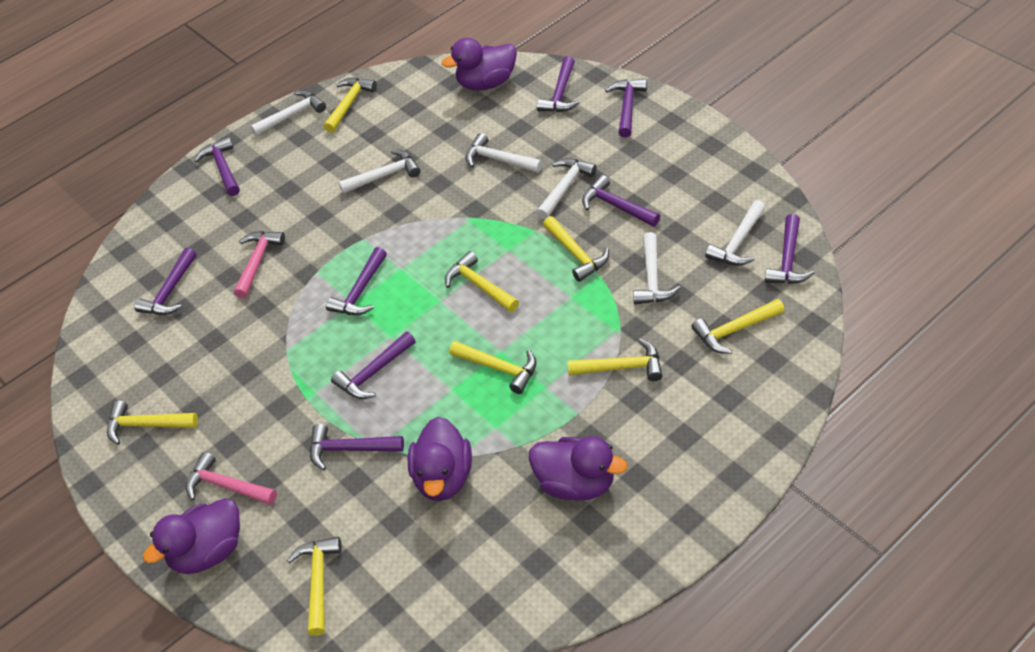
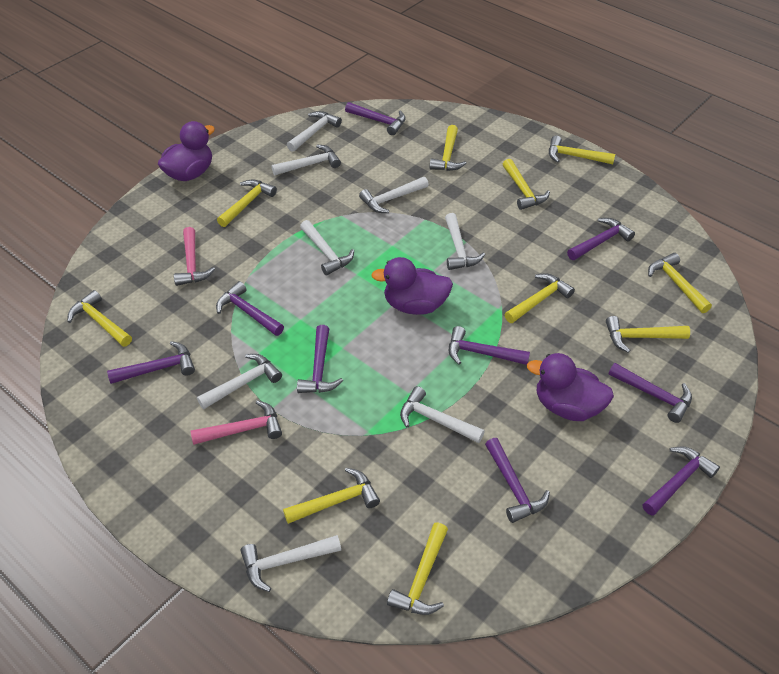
purple duck: [143,498,240,574] [408,417,472,501] [442,38,517,91] [529,436,627,501] = 4 -> [158,121,215,181] [371,257,453,315] [527,353,614,421] = 3
white hammer: [250,90,326,136] [339,150,421,194] [465,133,542,173] [536,158,597,219] [633,232,681,305] [705,200,766,266] = 6 -> [197,354,282,409] [241,535,341,592] [271,145,341,175] [287,111,342,152] [300,220,354,275] [359,177,429,213] [400,386,485,443] [445,213,485,270] = 8
yellow hammer: [107,400,198,445] [287,537,342,636] [324,78,377,133] [445,251,519,312] [449,341,536,394] [543,216,609,282] [568,339,663,381] [692,299,785,354] = 8 -> [67,290,132,347] [217,179,277,227] [283,468,380,524] [387,523,448,615] [429,125,467,171] [503,159,550,210] [505,273,575,323] [549,136,615,164] [606,316,690,353] [648,253,712,313] = 10

